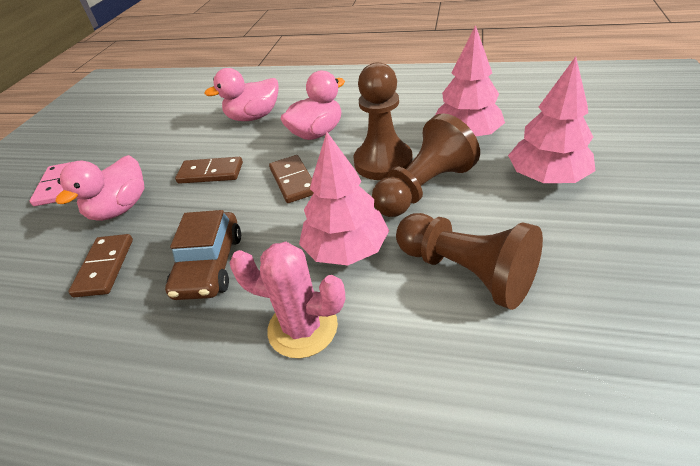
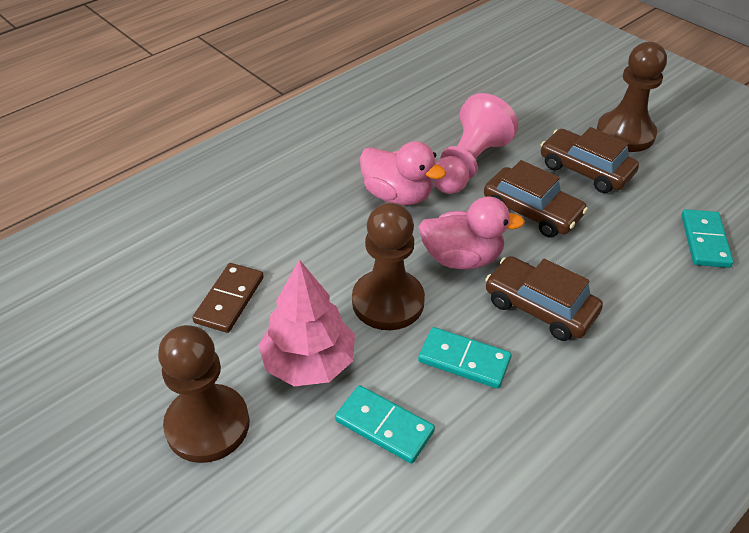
brown car: [165,210,241,300] = 1 -> [484,160,588,237] [485,256,603,341] [541,127,639,193] = 3
brown domino: [68,234,133,297] [175,157,243,184] [269,155,314,203] = 3 -> [192,263,264,333] = 1
pink cactus: [230,242,345,358] = 1 -> none = 0
pink domino: [30,162,71,206] = 1 -> none = 0
pink duck: [55,155,144,221] [204,68,279,121] [281,71,345,140] = 3 -> [360,141,446,205] [418,196,525,269] = 2
pink pawn: none = 0 -> [432,93,518,194] = 1
pink tree: [299,132,389,265] [435,25,505,136] [508,57,595,183] = 3 -> [258,259,355,386] = 1
turquoise domino: none = 0 -> [335,385,435,464] [418,327,512,389] [681,209,733,268] = 3

